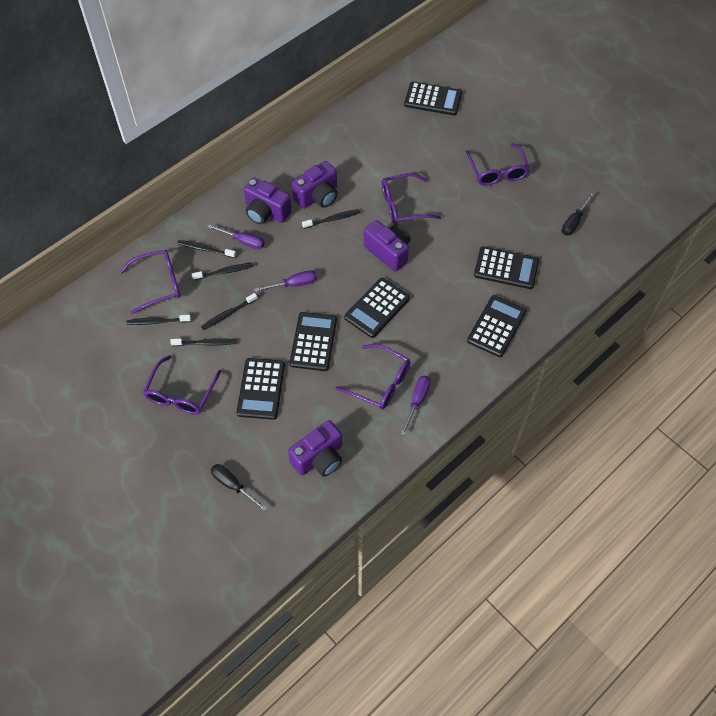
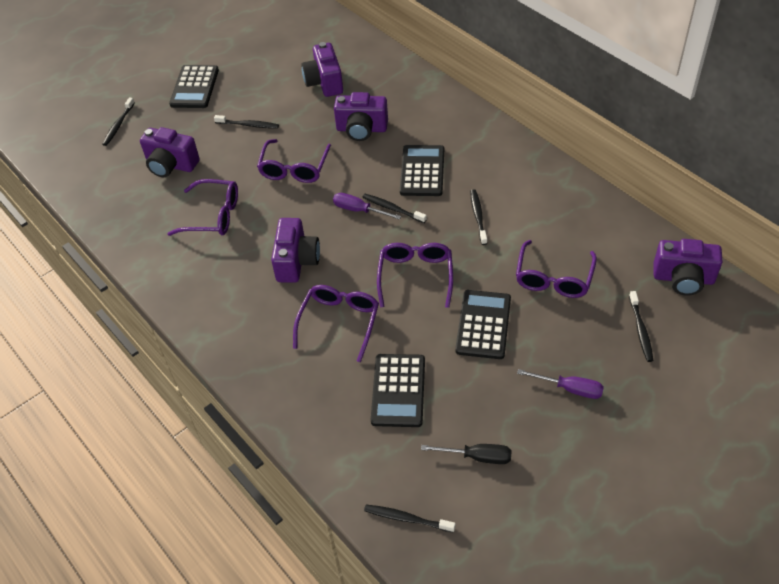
black calculator: [237,358,285,420] [290,312,337,371] [344,278,410,338] [404,81,462,115] [467,295,526,357] [474,246,539,289] = 6 -> [169,65,219,108] [371,354,425,427] [400,145,444,196] [455,290,511,359] = 4
black screwdriver: [211,464,268,512] [562,193,595,236] = 2 -> [421,444,511,464] = 1
purple camera: [244,177,292,224] [288,420,342,477] [292,161,338,209] [364,220,410,272] = 4 -> [140,127,200,178] [271,218,320,283] [301,42,343,97] [334,92,388,141] [653,239,723,295] = 5
purple screwdriver: [207,225,265,249] [254,270,317,292] [401,376,431,435] = 3 -> [333,193,401,220] [517,369,604,399] = 2

